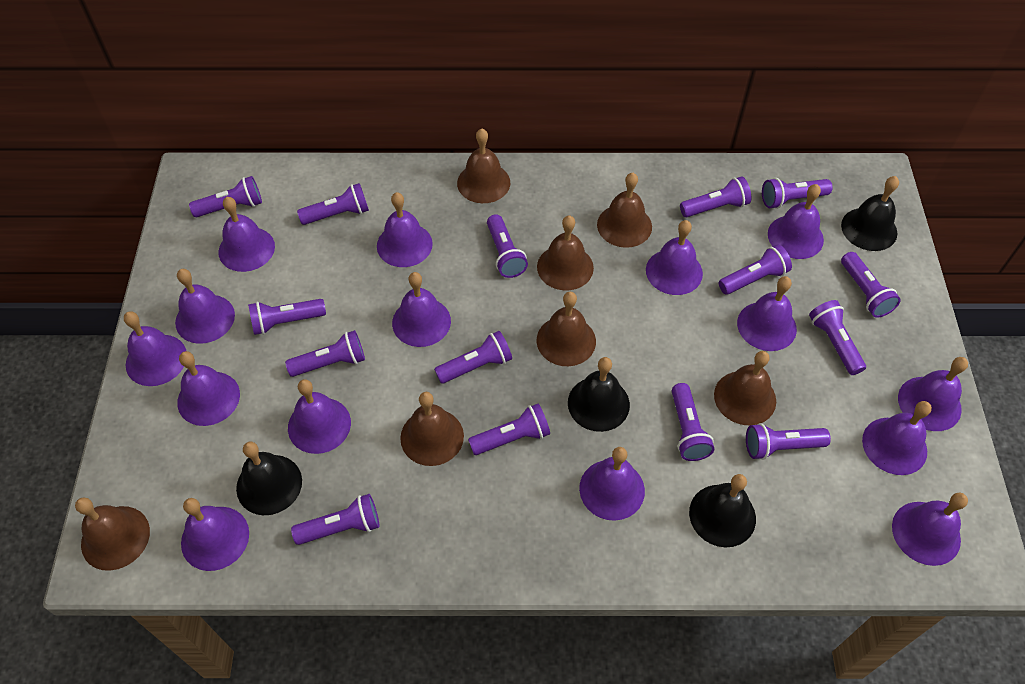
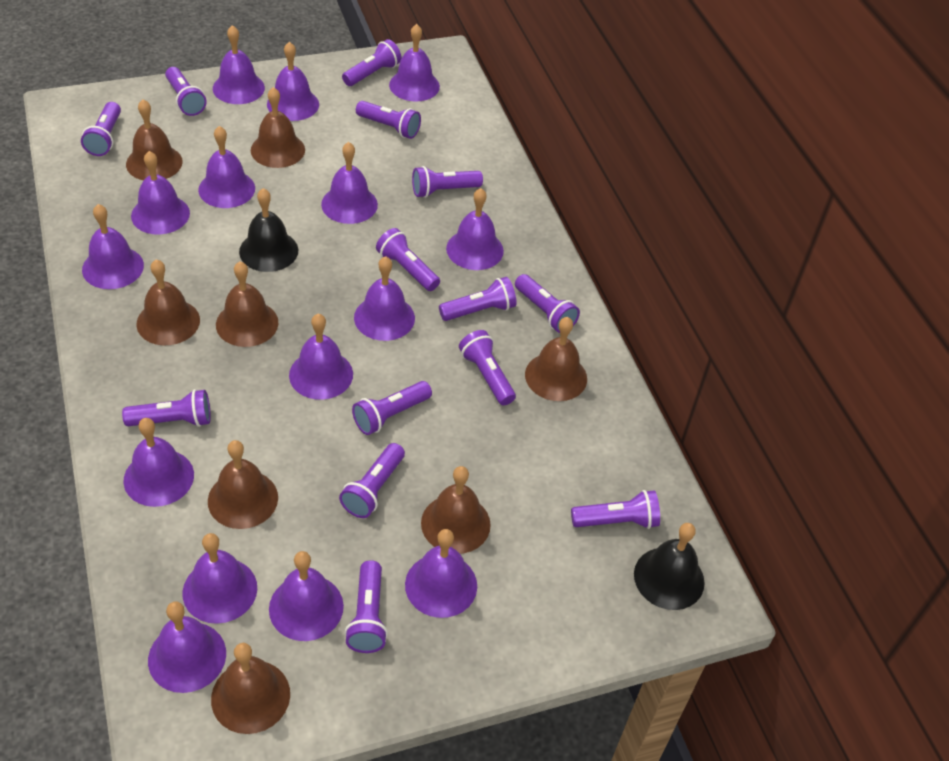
black bell: [236,442,302,515] [568,357,630,432] [689,474,756,547] [841,176,899,251] = 4 -> [239,188,298,272] [634,523,705,610] = 2
brown bell: [75,497,150,571] [400,392,464,466] [457,128,510,203] [537,216,594,290] [537,292,596,366] [597,173,652,248] [714,351,776,425] = 7 -> [126,99,183,180] [136,259,200,346] [208,440,278,529] [211,643,290,734] [216,262,278,347] [251,87,305,168] [421,466,491,554] [525,317,587,401] = 8
purple flashlight: [189,176,262,217] [248,299,326,335] [285,330,365,377] [291,494,379,545] [297,183,369,225] [434,331,512,384] [468,404,550,455] [487,214,528,278] [672,383,714,461] [680,176,751,217] [719,244,792,295] [746,423,831,460] [762,178,833,209] [809,300,866,375] [841,252,901,318] = 15 -> [81,102,121,156] [122,389,211,427] [165,67,207,116] [339,443,405,518] [342,39,402,86] [345,560,388,653] [352,381,432,435] [356,101,421,139] [376,228,440,291] [412,166,483,198] [439,277,517,321] [459,330,516,405] [515,274,580,333] [571,490,660,529] = 14

